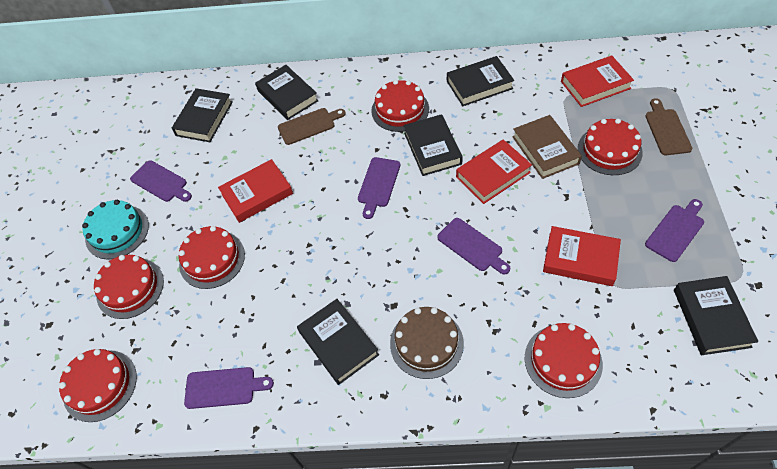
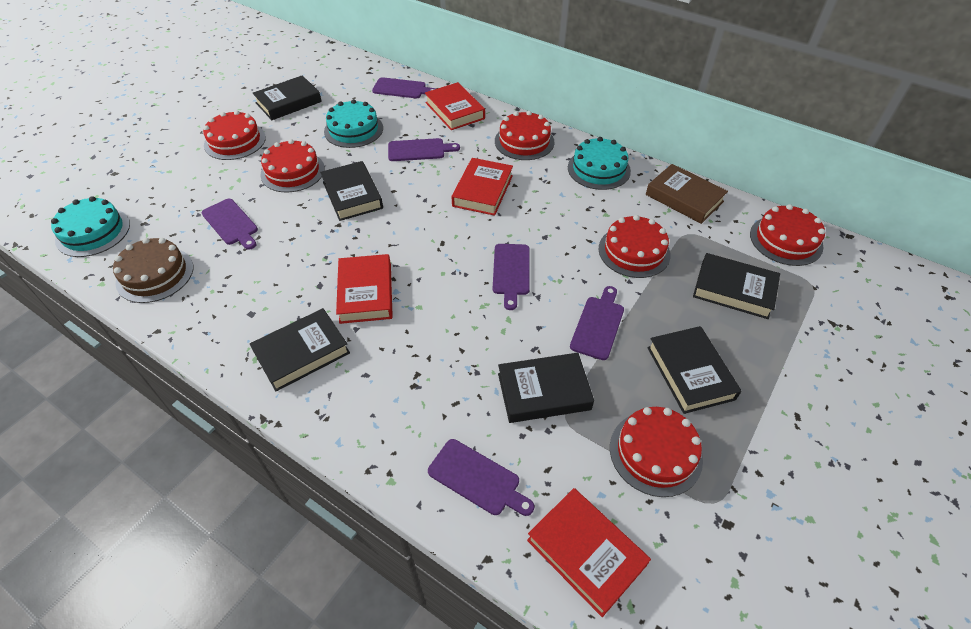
brown cutting board: [278,108,346,145] [645,98,692,155] = 2 -> none = 0
purple cutting board: [130,160,192,202] [184,367,274,409] [358,157,400,219] [437,218,510,274] [645,199,704,262] = 5 -> [201,199,258,250] [372,77,436,98] [388,138,460,161] [428,439,534,516] [493,244,530,310] [570,286,624,360] = 6
turquoise cake: [82,200,149,259] = 1 -> [51,196,130,257] [324,99,383,148] [568,137,631,190] = 3

